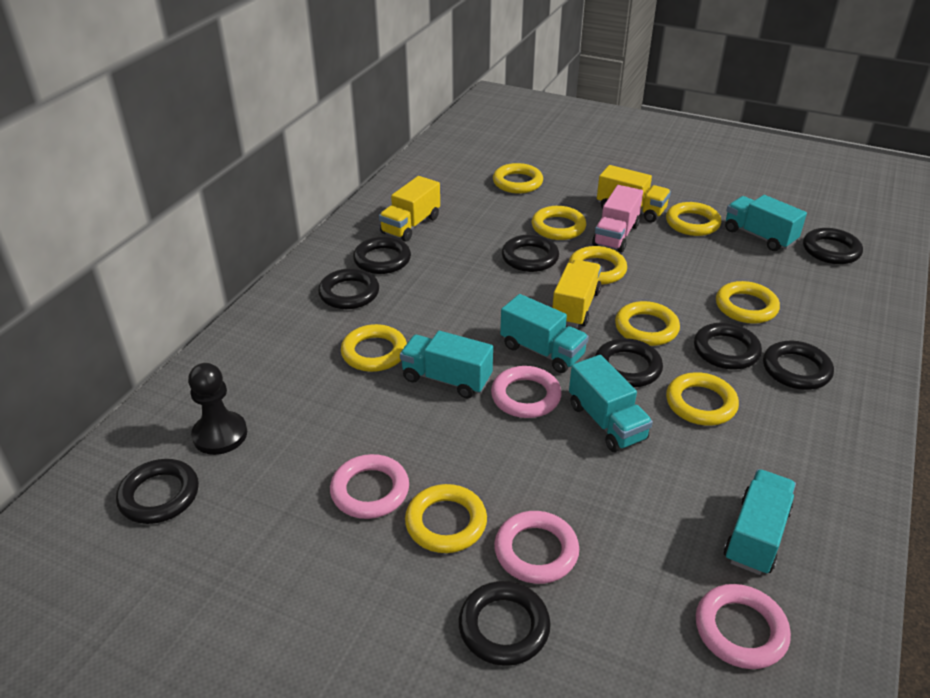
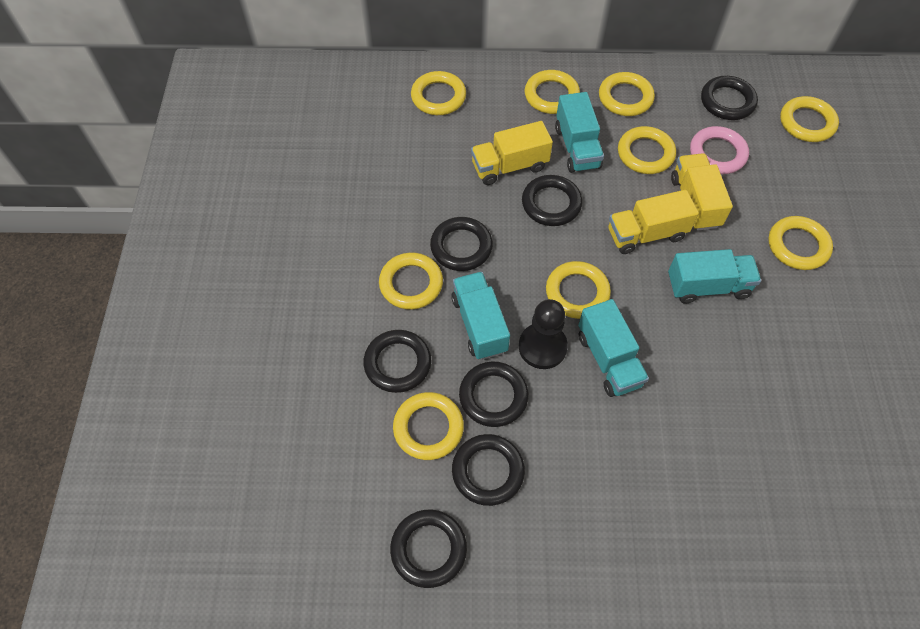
black ring: [116,459,199,524] [318,268,379,309] [353,236,411,274] [459,581,551,666] [502,235,559,272] [595,338,663,387] [694,322,762,370] [763,341,834,390] [803,228,863,264] = 9 -> [363,330,431,393] [390,509,467,588] [430,217,493,271] [452,434,525,506] [459,361,529,427] [522,175,582,226] [701,76,758,120] = 7
pink ring: [330,454,409,519] [491,366,562,418] [494,511,579,584] [696,584,791,669] = 4 -> [690,126,749,174] = 1
pink truck: [592,185,643,252] = 1 -> none = 0
turquoise truck: [400,331,493,398] [500,294,589,373] [569,355,653,452] [724,469,796,575] [725,195,807,251] = 5 -> [451,272,510,360] [555,92,604,173] [578,299,649,397] [668,249,761,303] = 4

